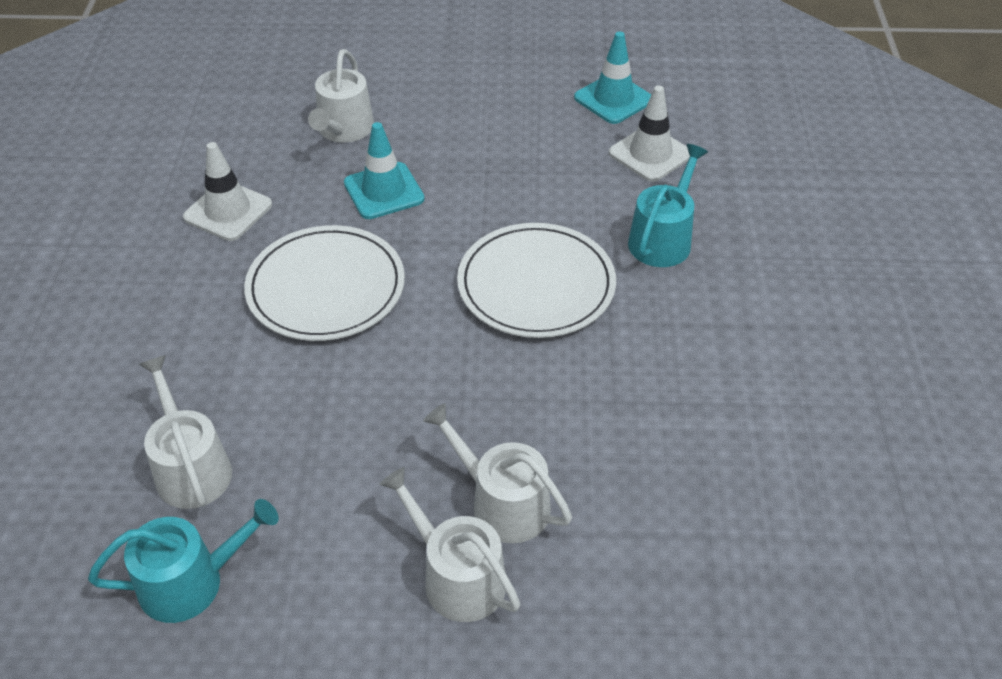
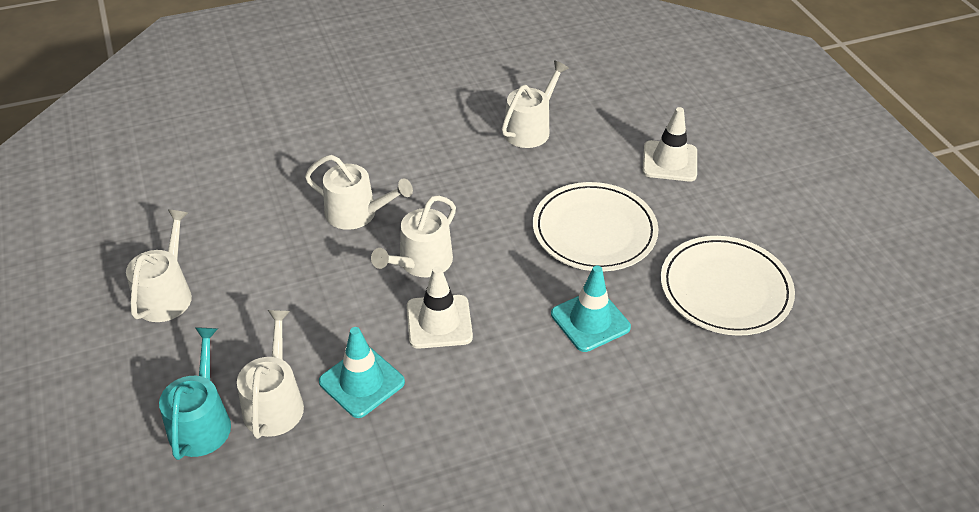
turquoise watering can: [88,499,279,623] [628,144,708,267] = 2 -> [159,328,231,460] = 1
white watering can: [139,355,232,509] [308,49,374,143] [379,467,521,622] [423,403,572,543] = 4 -> [126,209,192,322] [237,310,304,439] [305,155,413,230] [371,195,456,278] [502,60,569,148] = 5

